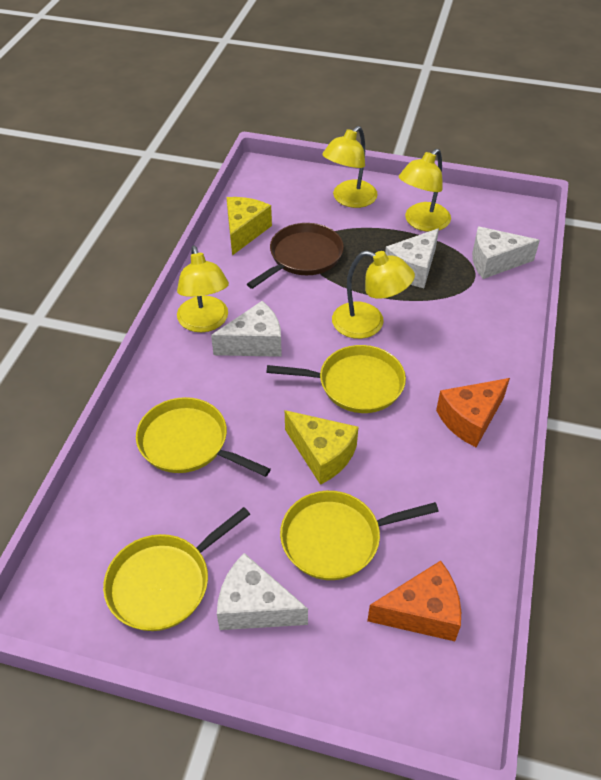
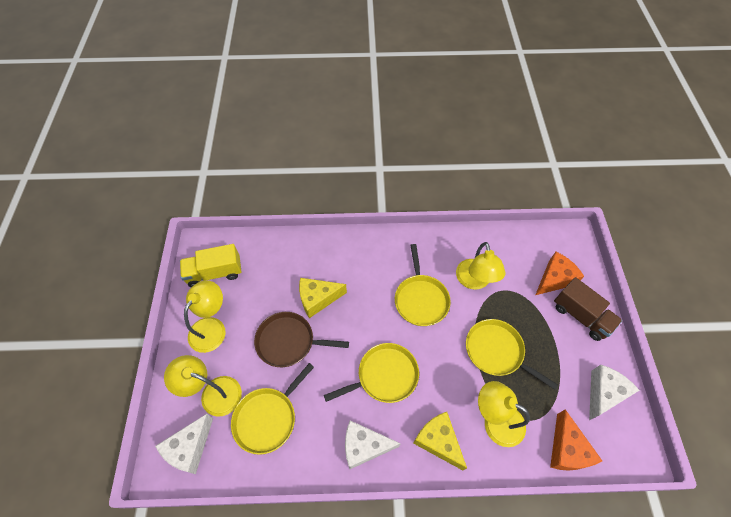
brown truck: none = 0 -> [554,277,623,341] = 1
white cheese: [211,301,282,357] [217,553,308,630] [385,228,439,288] [472,226,540,279] = 4 -> [155,414,213,474] [345,420,401,469] [589,365,640,420] = 3
yellow truck: none = 0 -> [180,244,241,287] = 1

